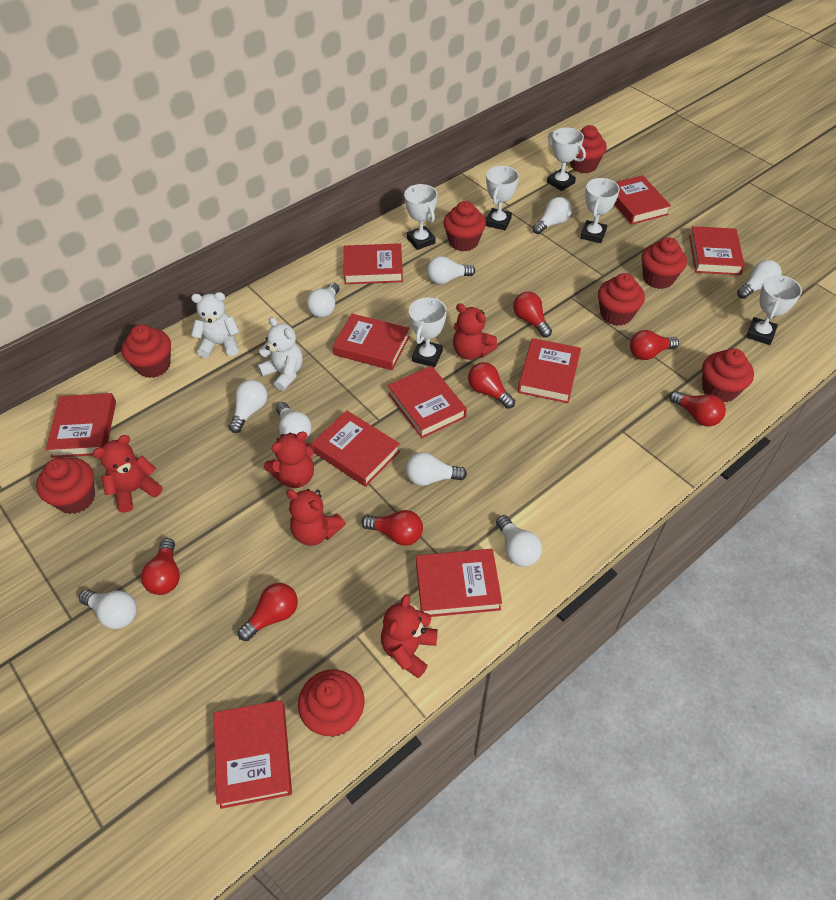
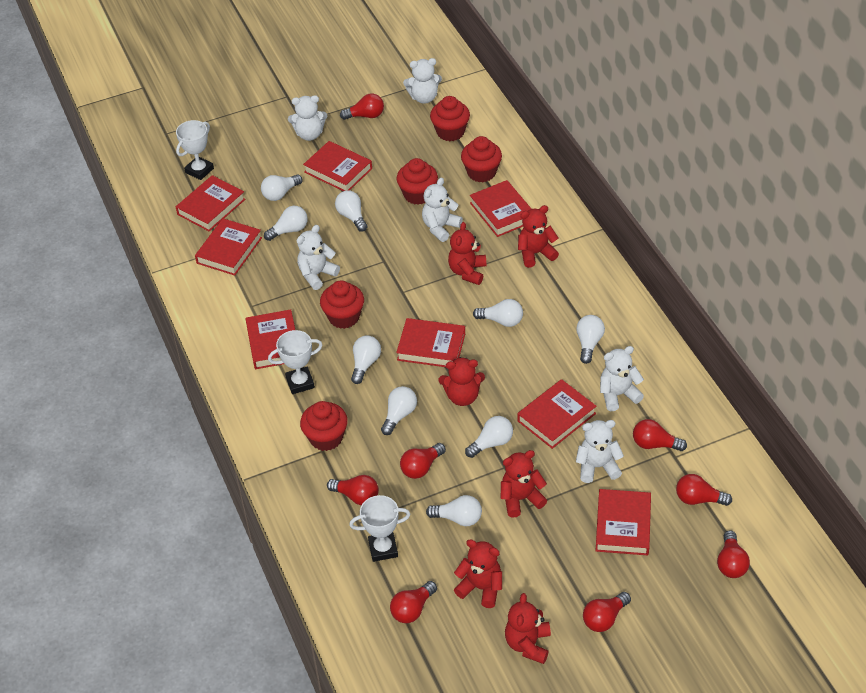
red book: [46,393,116,458] [213,700,292,809] [311,410,400,487] [333,314,409,370] [344,243,403,284] [388,366,467,438] [416,549,502,617] [518,338,581,403] [614,175,671,225] [689,226,745,275] = 10 -> [176,175,245,231] [195,218,262,275] [246,309,295,369] [303,141,372,191] [396,318,465,367] [470,180,531,237] [517,379,596,449] [596,489,651,555] = 8
red cupcake: [36,458,95,514] [121,325,171,378] [298,670,365,737] [443,201,486,251] [570,125,607,173] [598,273,645,326] [642,237,687,289] [702,348,754,403] = 8 -> [300,401,348,451] [320,280,364,329] [396,158,438,205] [430,96,470,141] [461,136,502,182] = 5
red light bulb: [141,538,180,595] [238,583,298,641] [362,510,423,546] [468,362,515,409] [513,292,552,337] [630,330,679,360] [669,391,726,427] = 7 -> [327,475,379,505] [340,93,384,120] [390,581,437,623] [400,443,446,479] [583,592,631,632] [633,419,687,451] [676,474,732,506] [717,530,750,578] = 8
red teddy bear: [93,435,162,513] [264,432,314,488] [286,489,346,546] [381,594,438,679] [453,303,498,360] = 5 -> [438,357,485,406] [448,222,487,285] [454,539,502,608] [501,450,547,518] [505,593,551,664] [518,205,559,268] = 6
white teddy bear: [191,292,240,358] [257,317,303,391] = 2 -> [288,95,328,141] [297,225,340,290] [403,58,442,104] [422,178,463,242] [576,420,624,483] [600,346,644,411] = 6
white trophy: [404,184,438,250] [409,297,447,368] [486,166,519,230] [547,127,586,191] [580,178,620,243] [746,275,802,345] = 6 -> [176,120,214,180] [268,330,323,394] [349,495,411,562] = 3

